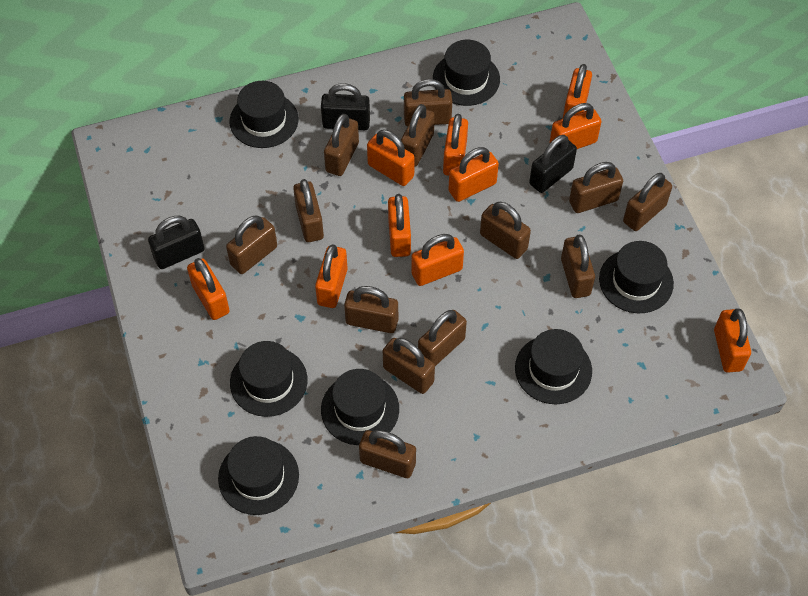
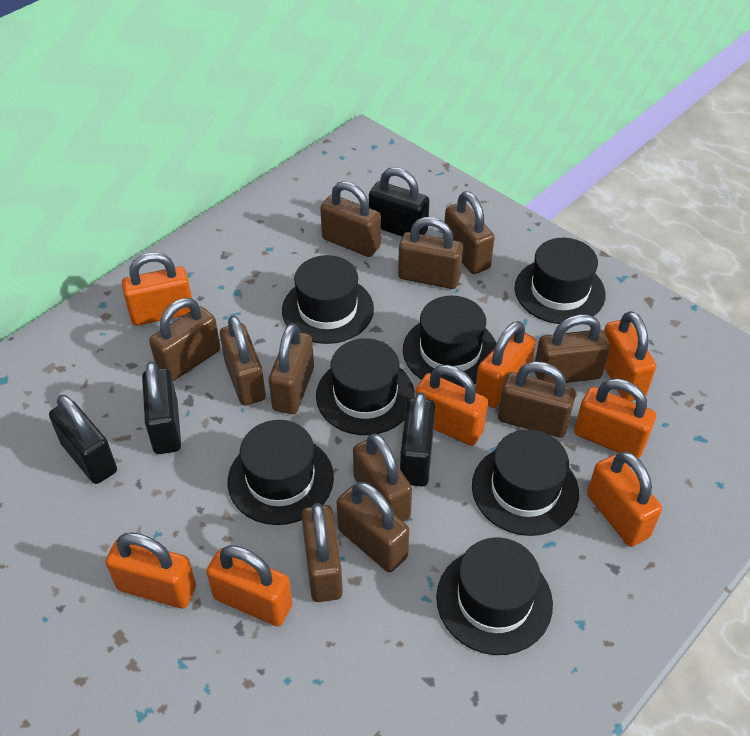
black padlock: [148,216,205,269] [321,83,370,130] [529,135,577,193] = 3 -> [49,395,117,484] [142,361,181,454] [369,167,430,236] [400,392,435,487] = 4
brown padlock: [226,216,277,274] [293,179,324,242] [324,114,359,176] [344,286,398,333] [359,430,416,478] [383,338,435,394] [401,104,435,166] [404,79,452,126] [418,310,467,366] [480,202,531,259] [561,235,595,298] [569,162,623,213] [623,173,672,231] = 13 -> [149,298,221,381] [220,315,266,406] [268,323,314,414] [302,503,343,602] [320,181,381,257] [336,482,409,572] [353,433,412,521] [398,217,463,289] [443,191,495,274] [498,361,576,438] [535,314,610,383] = 11
orange padlock: [187,258,230,320] [315,245,348,308] [367,130,415,186] [388,194,411,257] [411,234,464,286] [443,114,468,176] [448,147,499,202] [549,103,601,149] [563,64,592,118] [714,308,751,373] = 10 -> [105,532,196,609] [122,252,192,326] [206,545,293,626] [415,365,488,446] [475,321,536,408] [574,379,656,459] [587,452,662,547] [604,311,656,401] = 8

